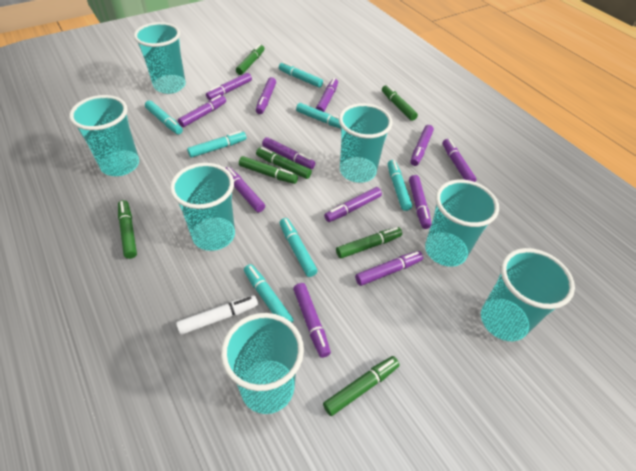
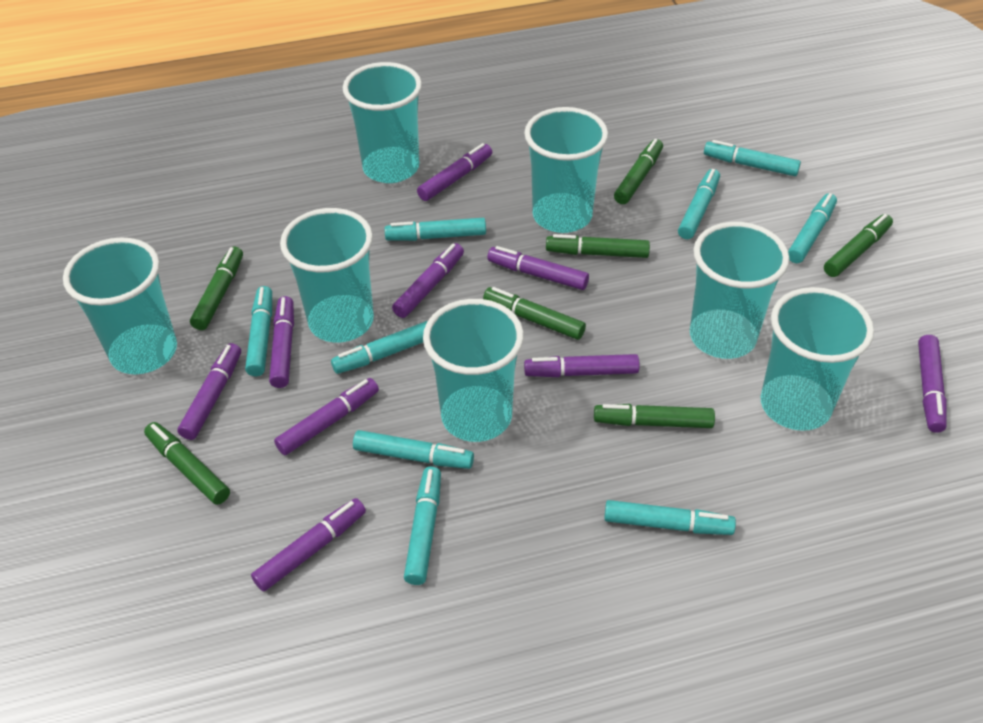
purple marker: [178,95,226,127] [206,73,252,100] [226,167,265,212] [256,77,276,114] [262,137,315,169] [293,283,331,358] [316,78,338,112] [324,187,382,222] [355,251,423,286] [409,175,431,229] [410,125,434,166] [442,139,477,182] = 12 -> [177,343,241,440] [251,498,366,592] [269,296,294,388] [274,378,379,455] [392,243,464,318] [417,143,492,201] [487,246,589,290] [524,354,640,377] [918,335,947,433] = 9
turquoise marker: [145,100,183,134] [187,131,247,158] [244,264,293,323] [279,62,323,88] [280,218,318,277] [296,103,341,129] [388,160,412,211] = 7 -> [245,286,272,376] [331,321,427,374] [353,430,474,469] [384,218,486,241] [404,466,441,585] [604,500,736,535] [678,169,720,239] [704,140,801,176] [788,193,837,263] = 9
white marker: [176,295,258,335] = 1 -> none = 0

